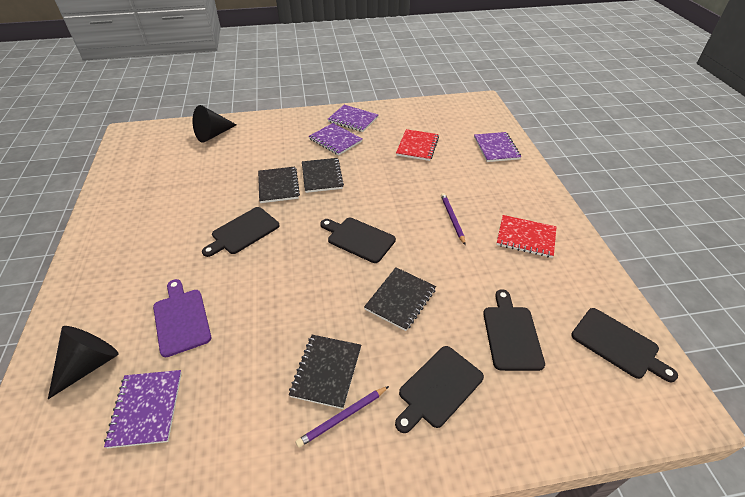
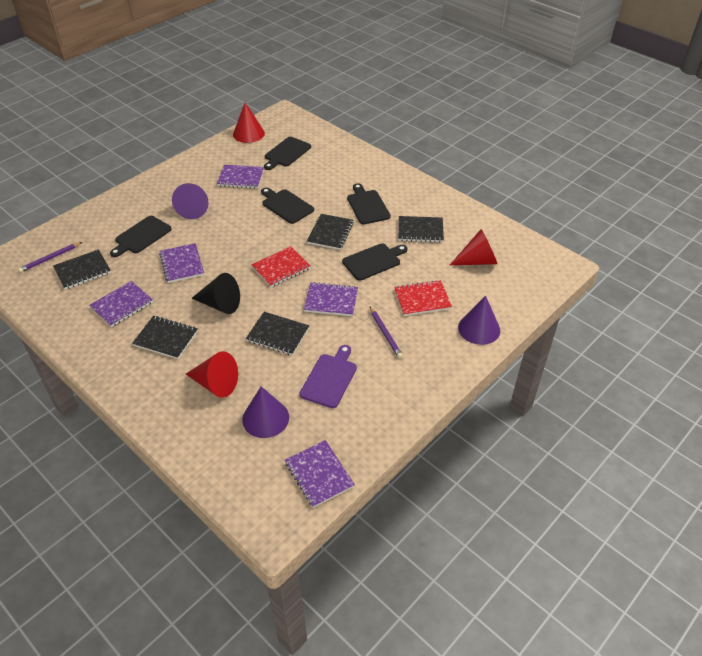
black cone: [48,326,119,399] [193,105,237,143] = 2 -> [192,273,240,314] = 1
black notebook: [258,167,300,203] [289,335,361,409] [302,158,344,193] [364,267,436,331] = 4 -> [53,249,111,290] [132,316,198,359] [246,312,309,355] [307,214,354,250] [398,216,444,243] = 5
purple cone: none = 0 -> [172,183,209,219] [242,386,289,438] [458,296,500,345] = 3
purple notebook: [104,370,182,448] [309,123,362,156] [328,105,379,132] [474,132,521,162] = 4 -> [89,281,153,327] [159,243,204,283] [217,165,264,189] [285,440,355,508] [304,282,358,316] = 5
red cone: none = 0 -> [186,351,238,398] [233,102,265,143] [450,229,498,265] = 3

